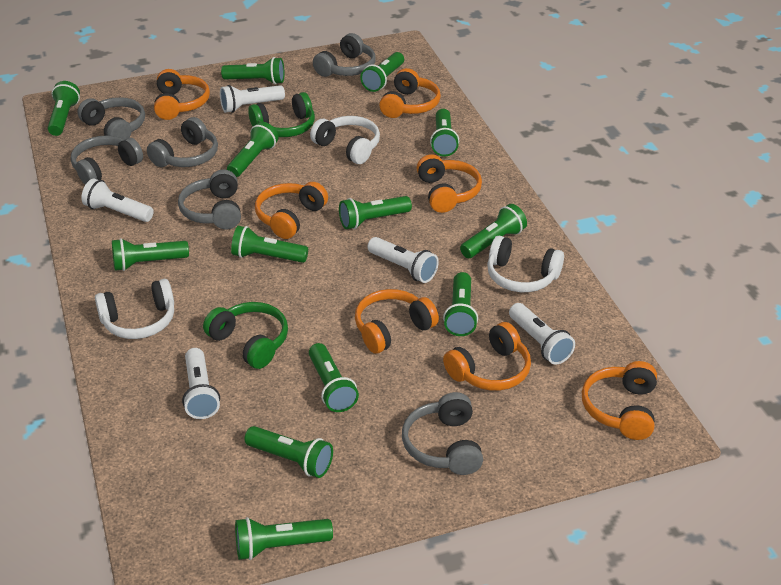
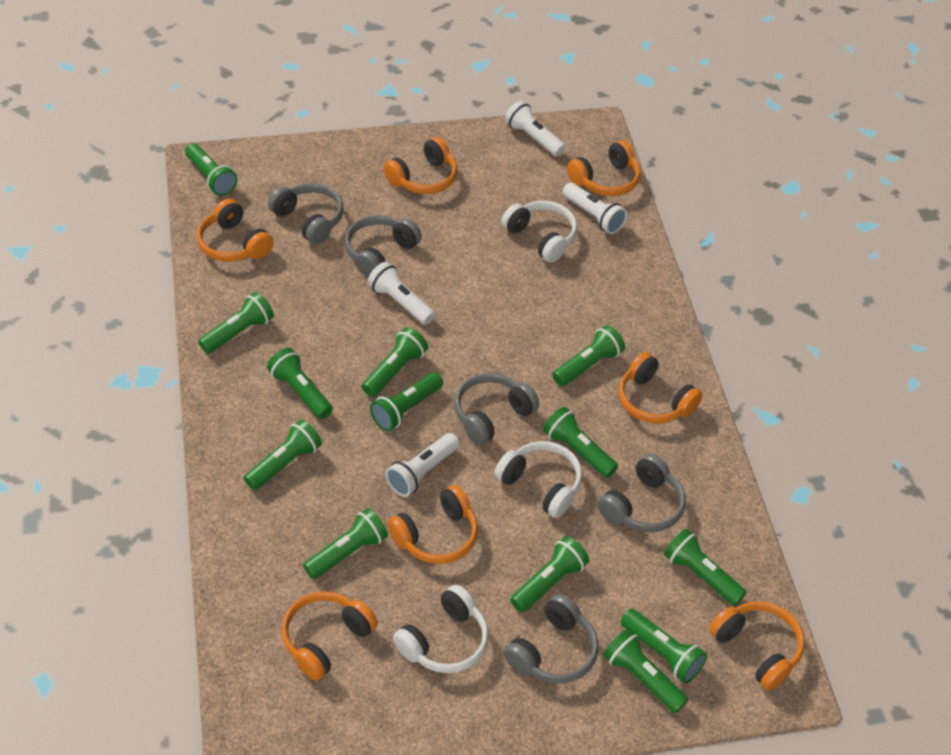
green headphones: [203,302,288,369] [248,92,315,137] = 2 -> none = 0
grey headphones: [71,135,143,185] [78,97,145,140] [147,117,218,167] [178,170,241,229] [313,33,376,77] [402,392,483,475] = 6 -> [268,183,344,245] [345,215,422,277] [455,373,539,445] [504,594,599,684] [598,454,686,532] = 5
white flashlight: [81,178,154,222] [182,348,220,419] [220,85,285,113] [367,237,439,283] [509,303,575,365] = 5 -> [367,262,435,325] [385,433,460,497] [505,101,566,157] [562,183,627,234] = 4

